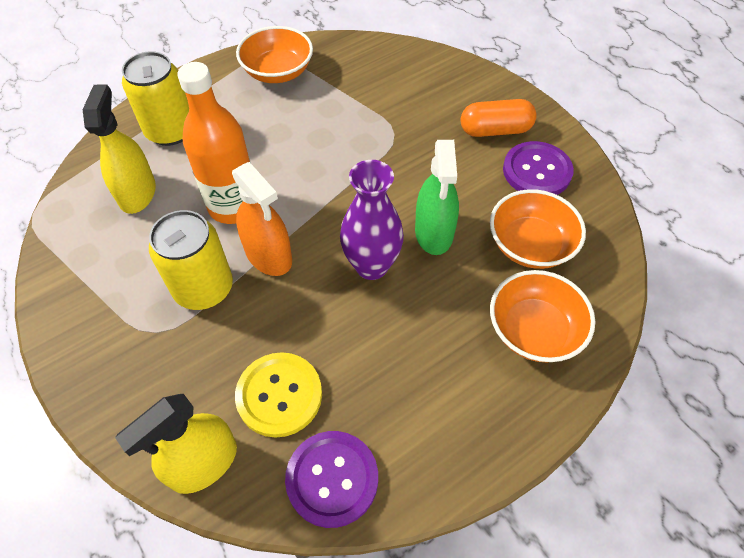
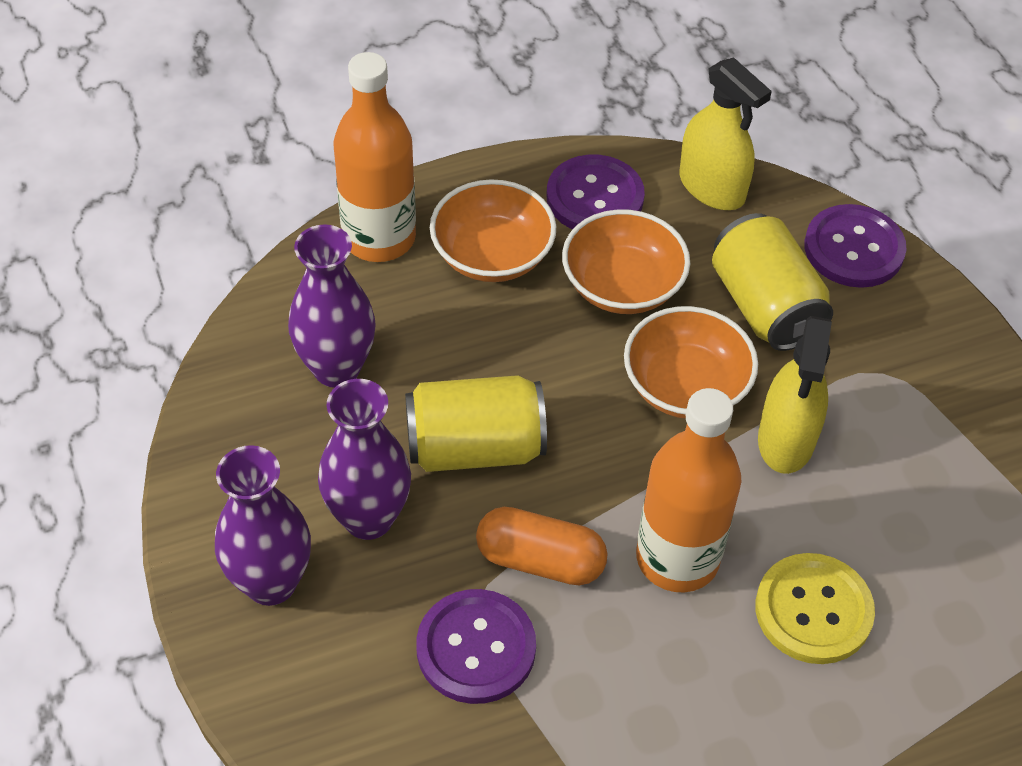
green spray bottle: [415,140,459,255] = 1 -> none = 0
orange bottle: [177,62,251,224] = 1 -> [333,52,416,262] [636,388,741,592] = 2
orange spray bottle: [232,162,292,276] = 1 -> none = 0
purple button: [285,431,378,528] [503,141,574,195] = 2 -> [416,589,536,704] [547,154,645,229] [804,204,907,288] = 3
purple vase: [340,160,404,280] = 1 -> [215,445,311,606] [288,224,376,388] [318,379,411,540] = 3

